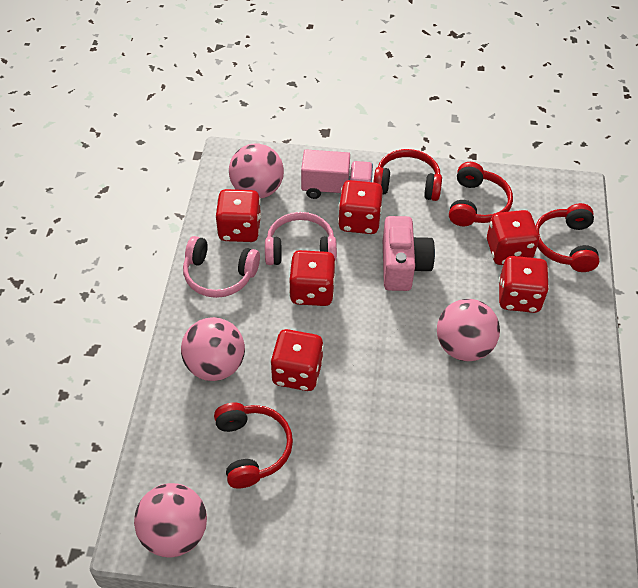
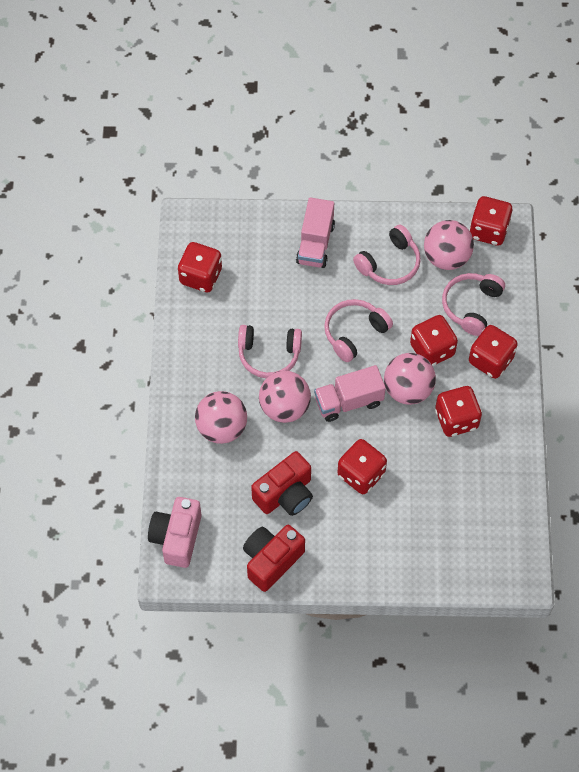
pink headphones: [183,236,260,298] [265,212,337,265] = 2 -> [238,325,302,378] [324,299,393,362] [353,225,421,285] [442,273,505,336] = 4
pink truck: [301,149,373,199] = 1 -> [296,197,335,268] [314,365,386,422] = 2
red camera: none = 0 -> [243,525,305,592] [251,451,313,516] = 2
red headphones: [214,403,293,488] [373,149,442,201] [449,162,513,226] [535,203,599,272] = 4 -> none = 0

